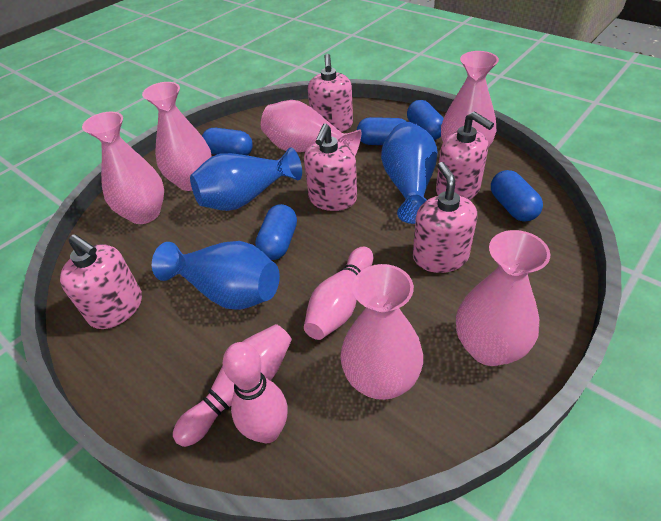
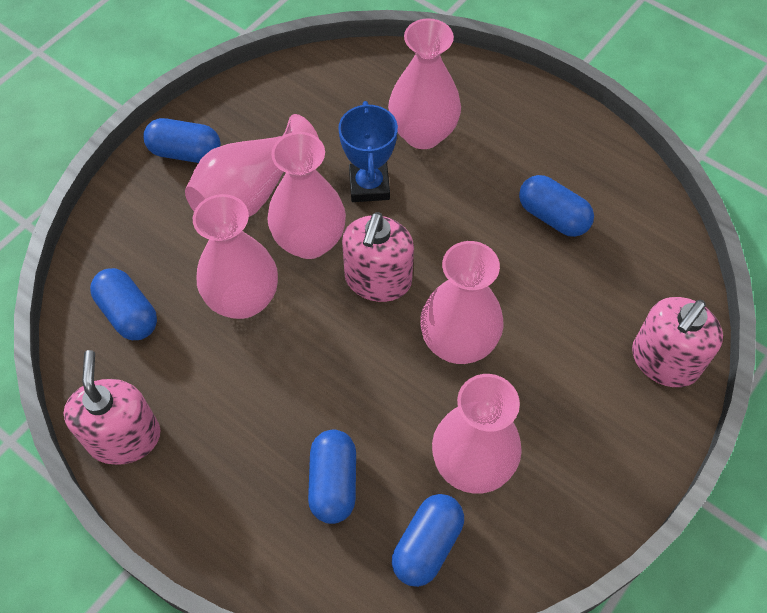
blue trophy: none = 0 -> [338,101,398,202] = 1
blue vase: [152,241,280,310] [190,148,302,211] [381,122,438,224] = 3 -> none = 0
pink bowling pin: [173,324,292,447] [222,342,288,443] [304,247,373,340] = 3 -> none = 0
pink soap dispenser: [60,234,142,329] [304,123,357,211] [308,54,353,132] [413,162,477,273] [436,111,494,200] = 5 -> [64,350,161,465] [342,212,414,302] [632,297,723,387] = 3

